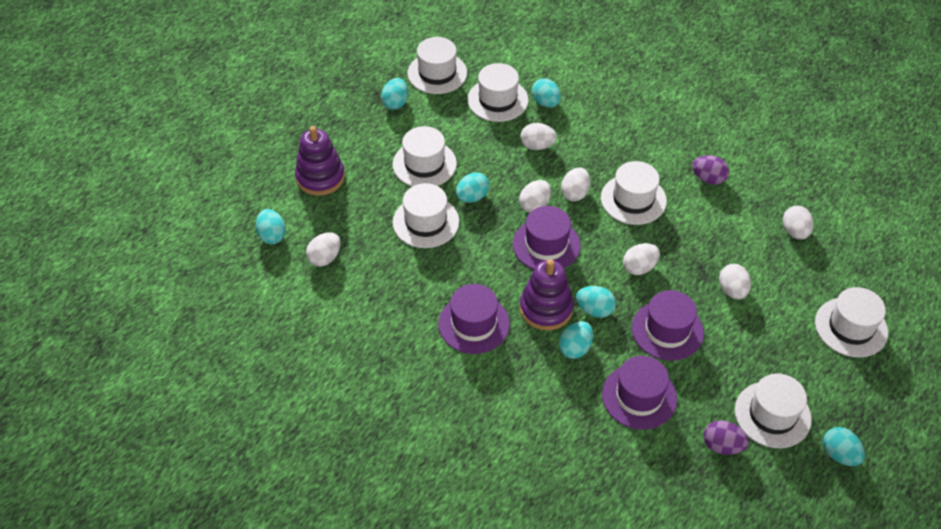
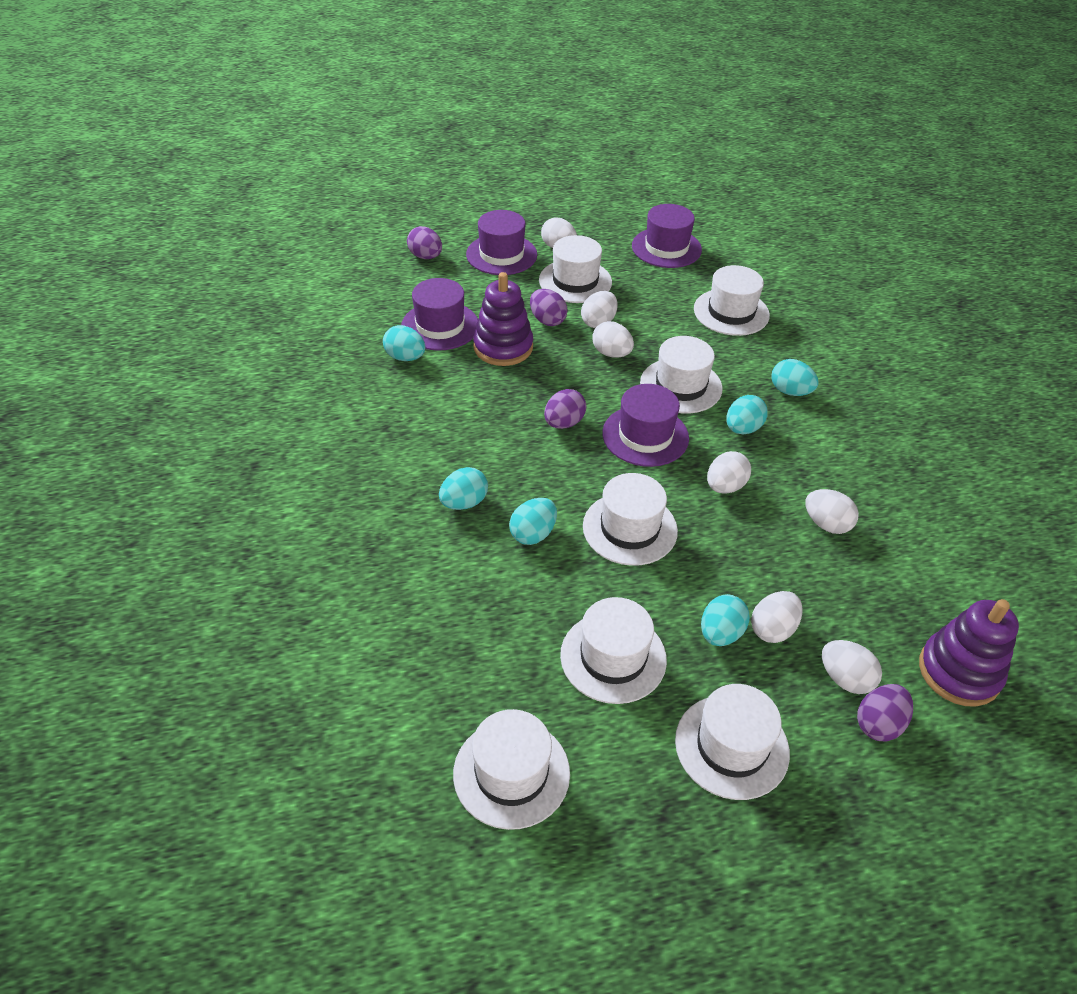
purple egg: [692,156,729,185] [704,421,749,455] = 2 -> [407,226,442,259] [530,289,568,326] [544,389,587,429] [857,684,913,741] = 4
turquoise egg: [256,209,286,244] [381,78,408,110] [456,172,489,203] [532,78,561,107] [559,321,593,359] [576,286,616,318] [823,427,865,466] = 7 -> [383,325,426,361] [439,467,488,510] [509,498,557,545] [701,594,750,646] [727,395,768,434] [772,359,819,396] = 6

